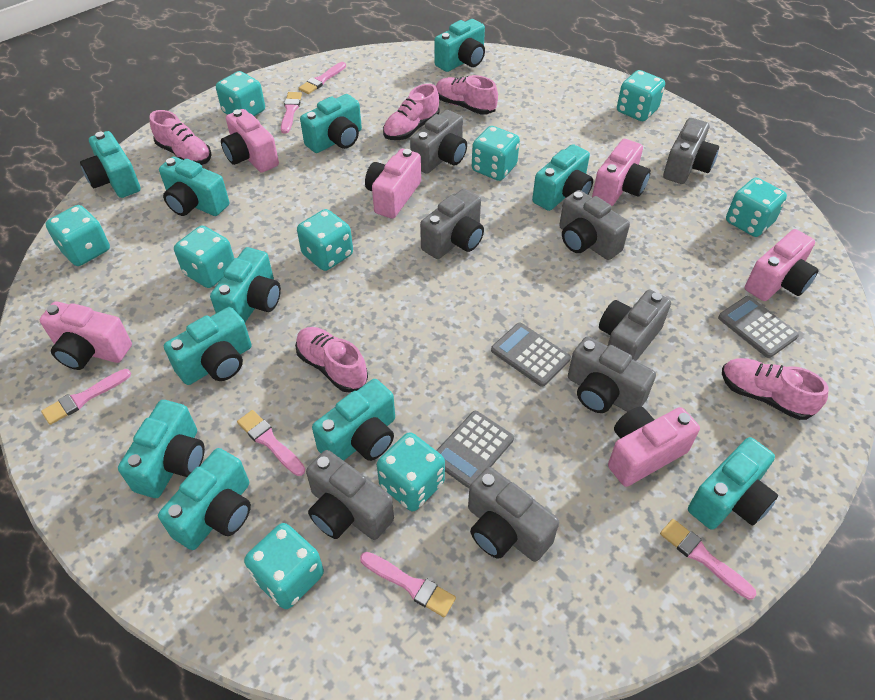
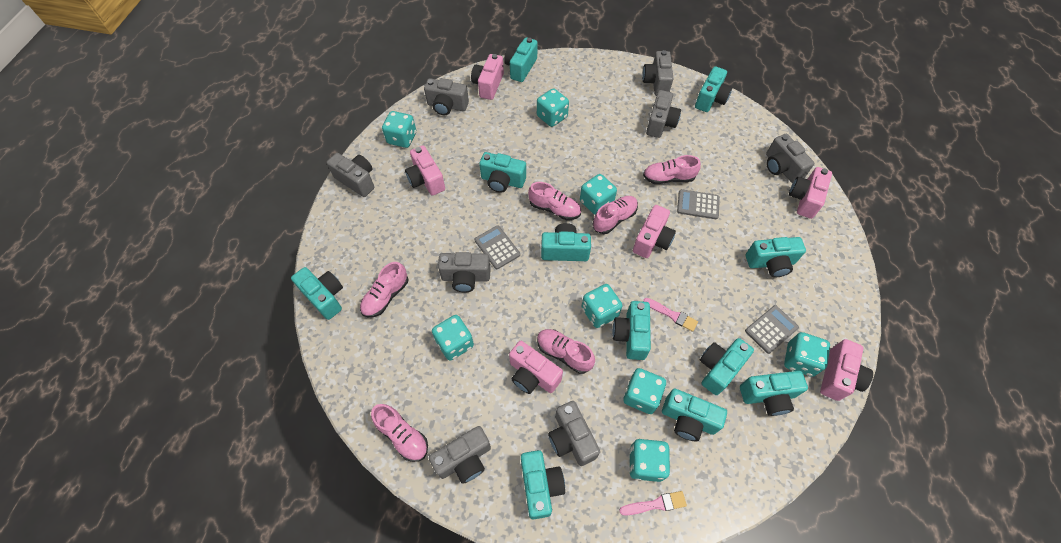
pink brush: [41,369,131,425] [237,410,305,476] [281,92,302,134] [299,62,346,94] [360,552,456,617] [660,519,757,600] = 6 -> [619,491,687,516] [643,298,698,332] = 2
pink shoe: [150,110,212,165] [295,327,368,392] [383,84,439,140] [436,75,498,115] [722,358,829,420] = 5 -> [360,262,408,317] [371,404,428,462] [528,182,581,220] [537,329,595,374] [592,196,638,234] [643,155,701,184] = 6
turquoise dice: [45,205,110,266] [174,226,234,288] [216,71,265,116] [244,523,324,609] [297,209,353,271] [377,432,445,511] [472,126,520,181] [617,70,665,121] [726,178,787,237] = 9 -> [382,111,416,148] [432,315,474,361] [537,88,569,127] [580,174,617,215] [582,284,623,328] [623,368,666,414] [629,439,670,482] [784,332,830,377] = 8

